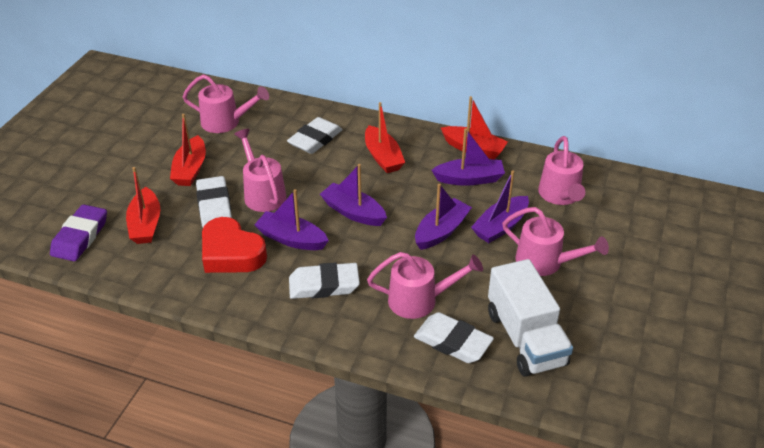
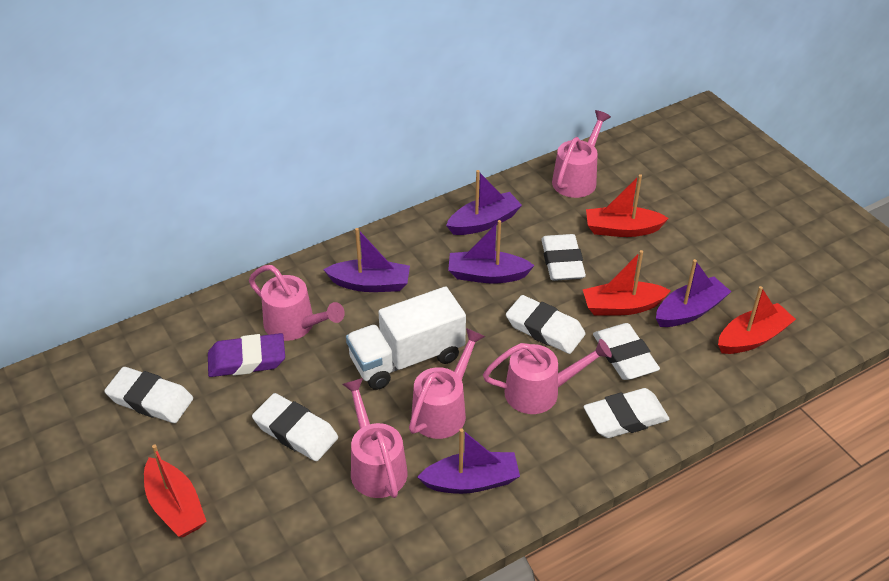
red heart: [202,217,267,273] = 1 -> none = 0
white eraser: [196,176,232,227] [287,117,343,154] [289,262,360,299] [414,312,494,363] = 4 -> [104,367,193,423] [252,393,338,461] [506,295,586,354] [541,234,586,281] [583,388,670,438] [593,323,660,380] = 6

